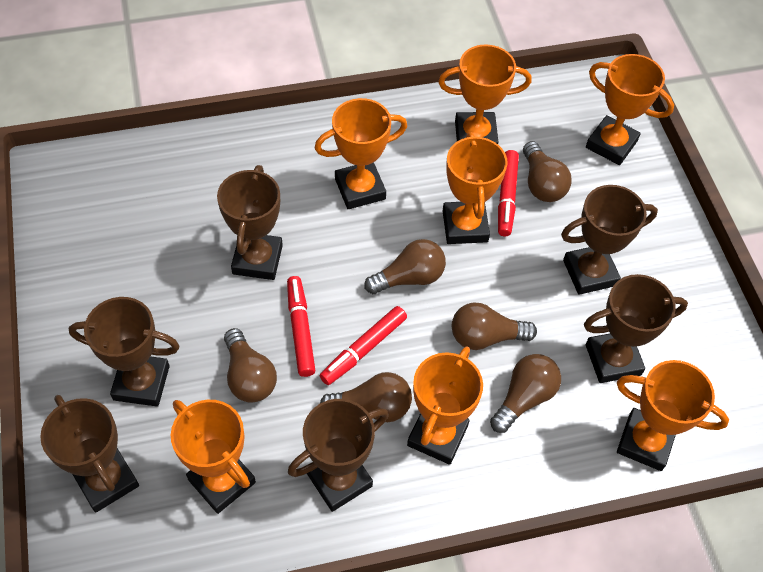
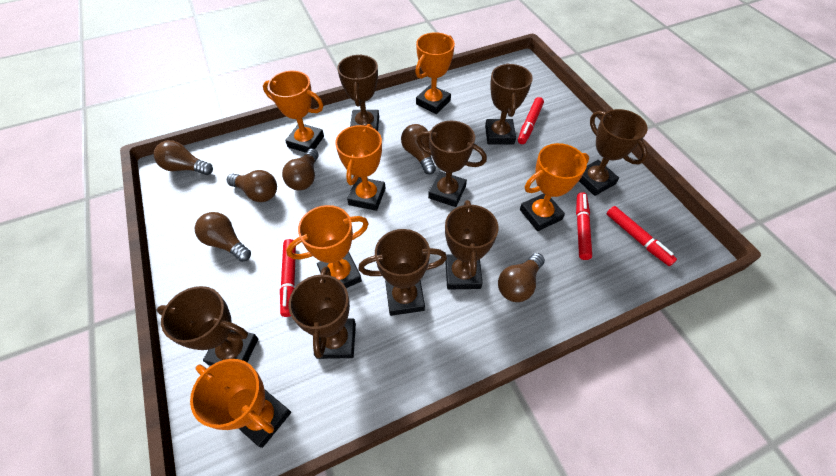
brown trophy: [40,395,139,513] [68,297,180,407] [217,165,283,280] [288,399,389,512] [561,185,658,295] [584,274,688,383] = 6 -> [157,286,258,365] [288,266,356,359] [337,55,379,131] [358,229,447,316] [416,121,487,207] [445,200,498,289] [485,64,533,144] [579,109,648,196] = 8
orange trophy: [171,400,256,514] [315,98,407,209] [407,347,483,465] [438,44,532,144] [443,132,507,244] [586,54,674,165] [617,360,729,471] = 7 -> [190,359,291,448] [263,71,324,153] [286,205,369,288] [335,124,385,211] [415,32,455,114] [520,143,589,231] = 6
red marker: [287,276,315,377] [320,306,407,385] [498,150,519,237] = 3 -> [280,239,296,317] [518,97,544,144] [576,192,592,260] [606,206,677,266] = 4

